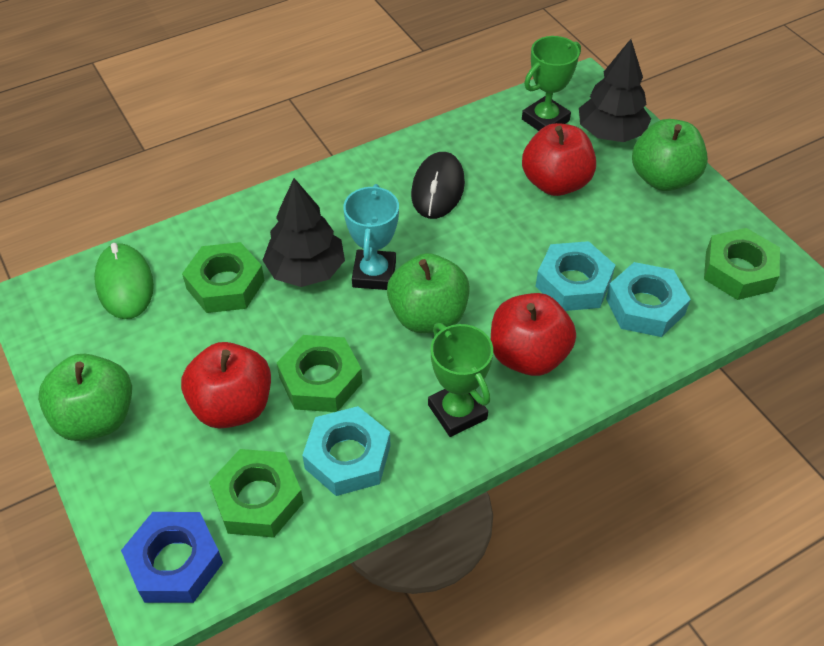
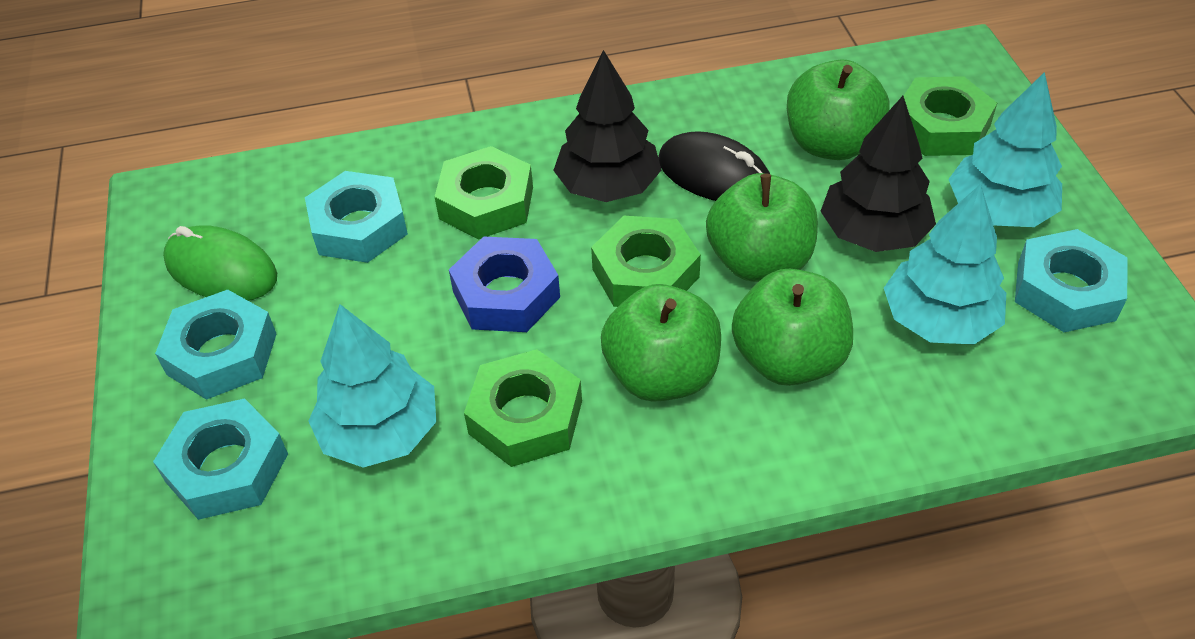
green apple: [38,354,132,441] [387,253,470,333] [632,119,708,191] = 3 -> [601,284,721,402] [706,173,818,282] [732,268,853,386] [787,60,890,160] = 4
green trophy: [428,323,493,437] [522,36,581,131] = 2 -> none = 0
red apple: [181,342,271,428] [491,293,576,376] [522,123,596,196] = 3 -> none = 0
turquoise nut: [302,406,391,496] [535,241,615,311] [606,262,691,337] = 3 -> [153,398,288,520] [155,290,277,400] [305,171,408,263] [1015,229,1128,332] = 4
turquoise tree: none = 0 -> [308,304,436,468] [884,184,1006,344] [948,72,1062,227] = 3
turquoise trophy: [343,184,399,290] = 1 -> none = 0

